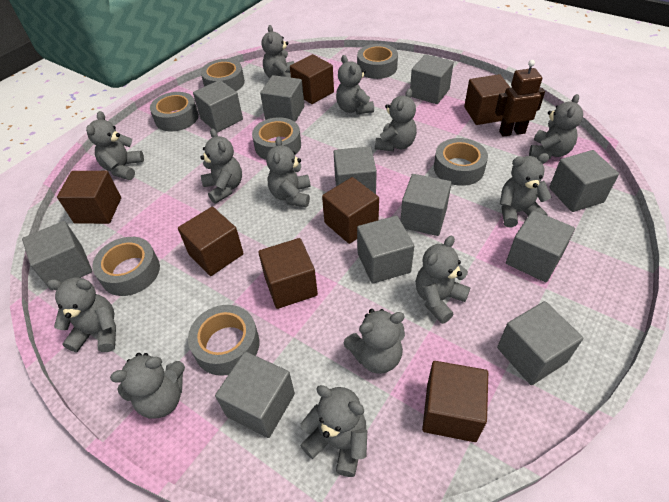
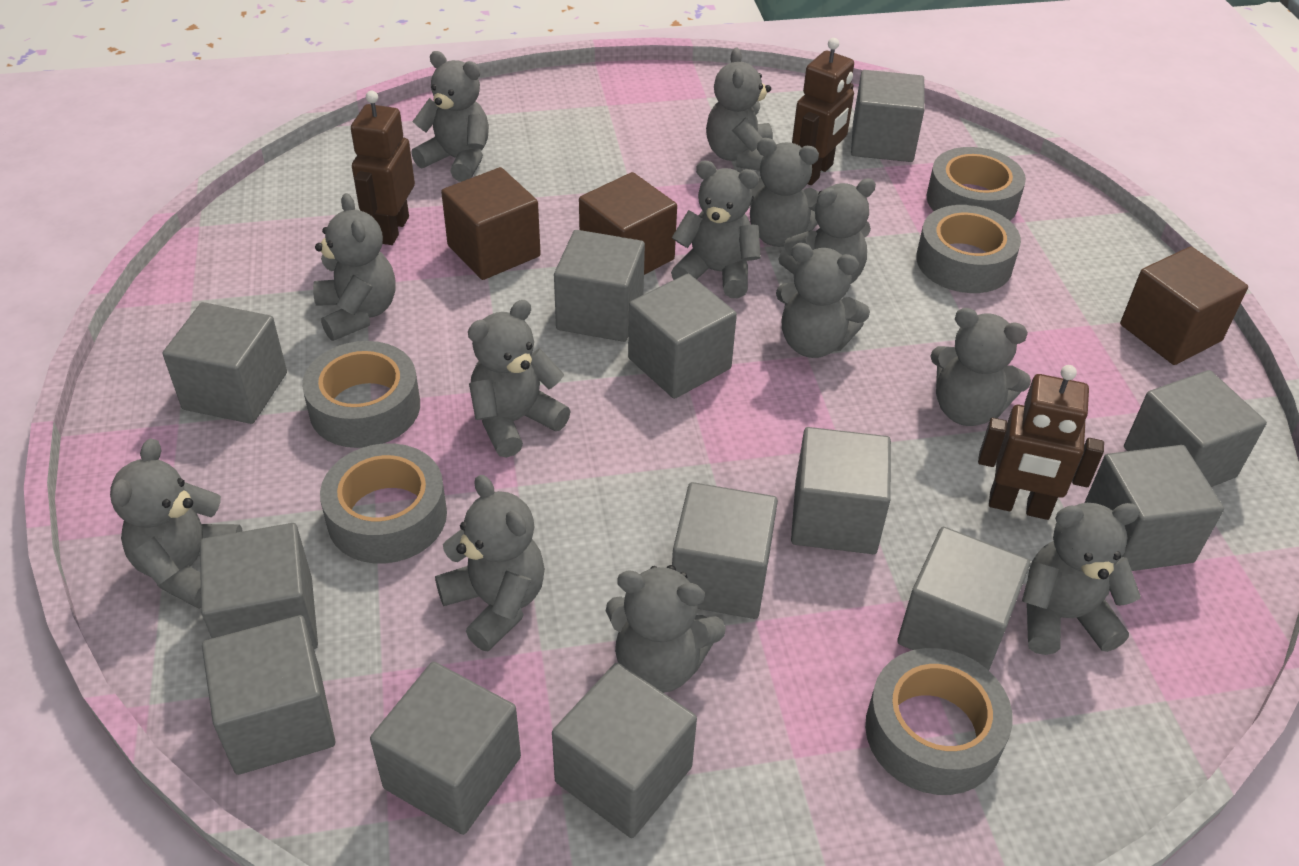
brown cube: [57,171,121,224] [178,207,244,276] [258,238,318,309] [290,54,334,104] [322,177,379,244] [422,361,488,442] [464,74,511,125] = 7 -> [441,167,541,280] [579,172,677,275] [1120,247,1248,365] = 3
brown robot: [495,60,545,137] = 1 -> [351,91,415,245] [792,38,854,185] [978,365,1104,520] = 3
grey cube: [22,221,92,290] [193,80,243,132] [215,351,295,438] [260,75,305,122] [334,146,377,194] [357,216,414,284] [400,174,452,236] [410,54,454,104] [497,301,583,385] [506,210,575,282] [549,150,619,212] = 11 -> [163,302,287,424] [200,523,318,649] [202,615,336,775] [370,662,521,835] [552,663,697,838] [554,230,645,342] [628,274,737,399] [672,482,778,619] [791,427,891,554] [851,70,925,162] [897,527,1030,670] [1084,445,1224,571] [1124,370,1267,487] = 13
grey tape: [92,237,160,296] [150,92,199,131] [188,305,259,376] [201,59,245,91] [252,117,301,160] [357,44,398,79] [434,138,488,186] = 7 -> [302,341,420,448] [320,443,447,563] [865,648,1013,795] [916,205,1021,293] [927,147,1026,221] = 5

